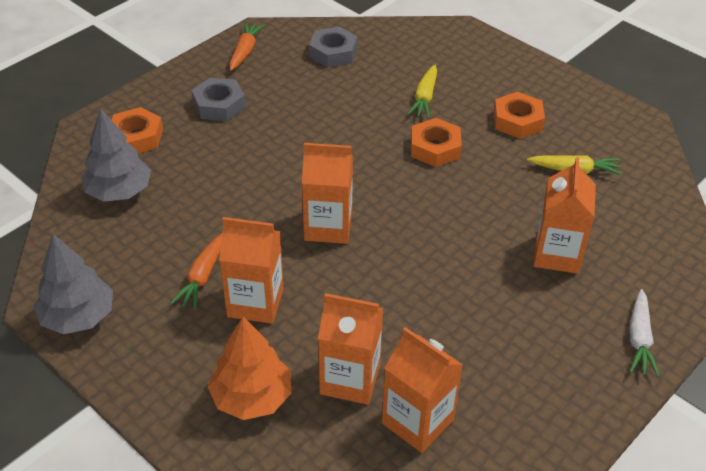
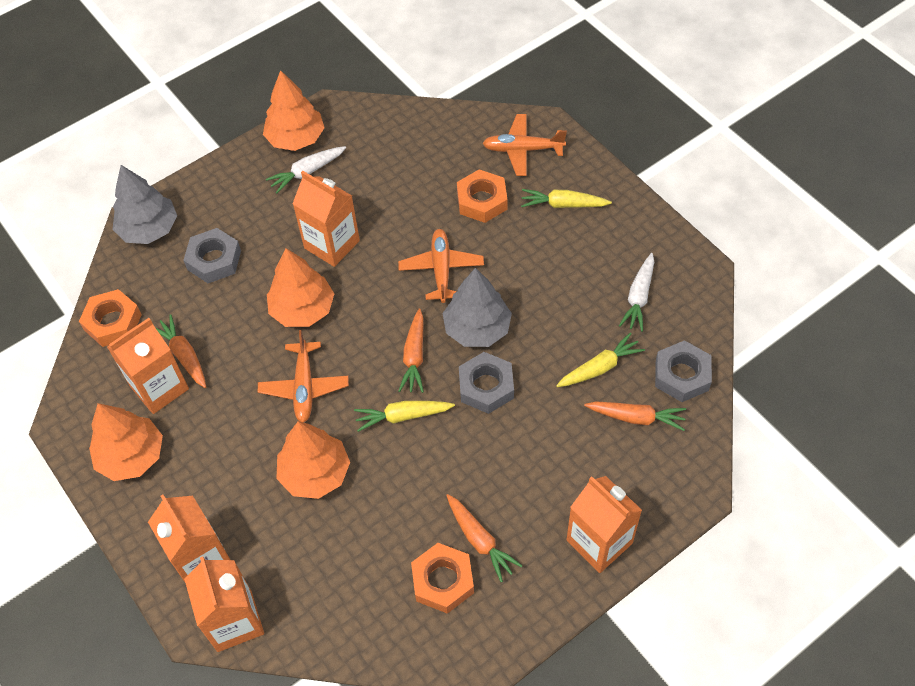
grey nut: [191,77,246,121] [309,26,358,68] = 2 -> [183,228,241,283] [459,352,514,414] [655,340,712,402] = 3
orange carrot: [170,233,222,310] [229,22,265,71] = 2 -> [156,314,206,388] [398,308,424,393] [446,494,523,582] [584,401,686,431] = 4
orange plane: none = 0 -> [258,330,349,422] [398,229,484,303] [482,114,567,176] = 3
orange tree: [208,317,291,420] = 1 -> [89,403,163,481] [263,70,325,151] [267,248,334,327] [276,421,350,499] = 4
white carrot: [630,289,660,377] = 1 -> [266,146,346,193] [619,253,654,332] = 2
yellow carrot: [407,64,437,118] [527,155,622,175] = 2 -> [354,401,455,432] [521,189,612,208] [556,332,645,387] = 3

